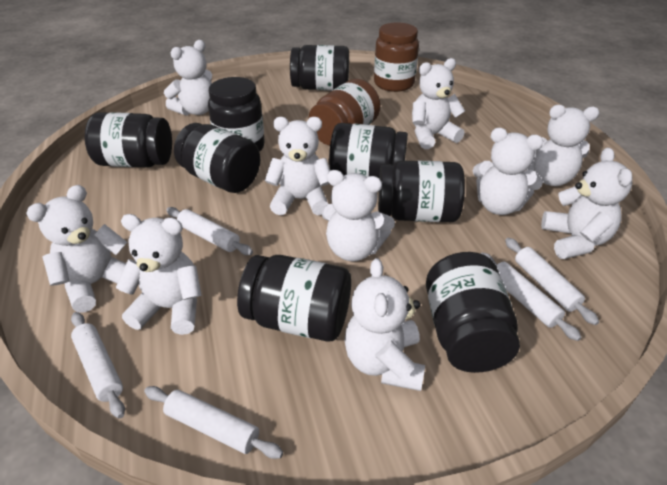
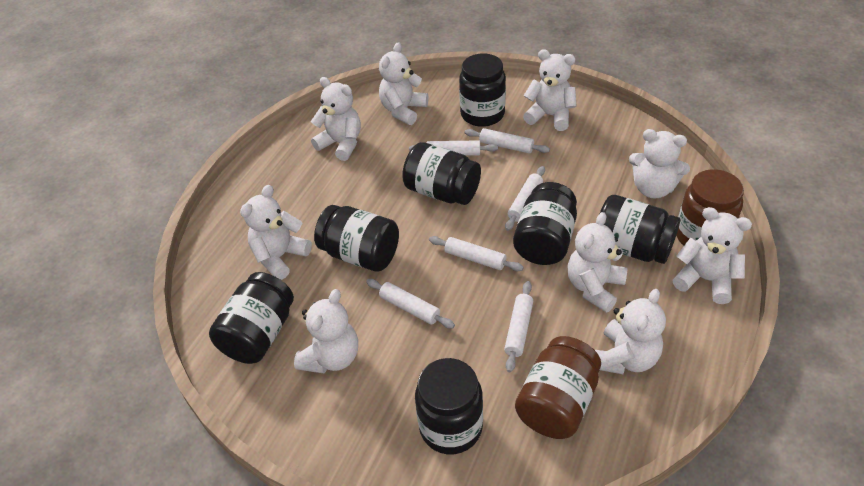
black jar: [85,112,172,168] [174,123,260,193] [208,77,265,152] [237,255,351,341] [290,45,349,91] [329,123,408,178] [378,160,465,222] [426,252,520,373] = 8 -> [209,272,294,364] [314,205,399,272] [402,142,481,205] [415,358,483,454] [459,53,506,127] [513,182,577,265] [600,195,680,264] = 7
white rolling pin: [71,312,125,419] [144,386,283,459] [167,207,253,255] [481,252,582,341] [505,238,599,325] = 5 -> [366,279,455,328] [409,140,498,156] [429,236,524,271] [465,128,550,153] [504,281,533,372] [505,166,545,231] = 6
white teddy bear: [26,185,127,313] [116,214,202,335] [164,40,212,116] [265,117,330,215] [321,170,395,261] [345,258,425,391] [412,58,465,149] [473,128,543,215] [527,105,599,186] [541,147,633,259] = 10 -> [240,185,312,280] [294,289,358,373] [311,77,361,161] [379,42,428,125] [523,49,577,131] [567,212,627,313] [595,289,666,374] [629,129,690,199] [673,207,752,304] = 9

